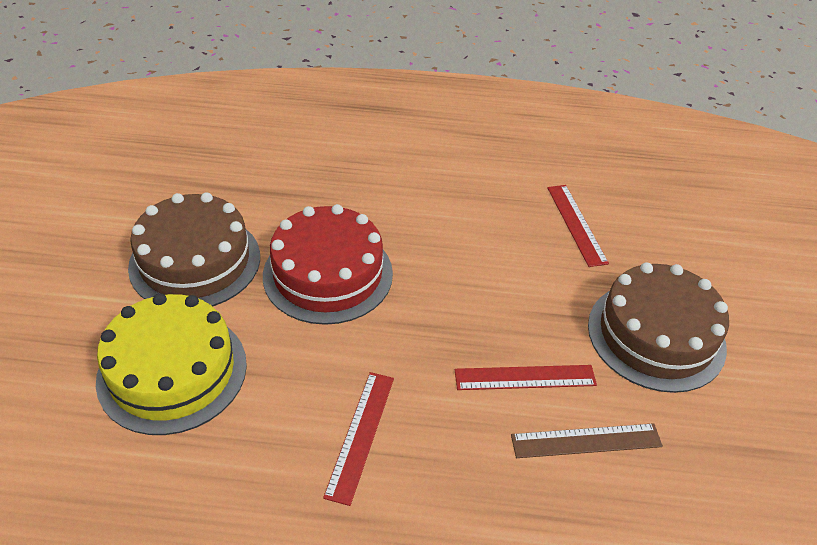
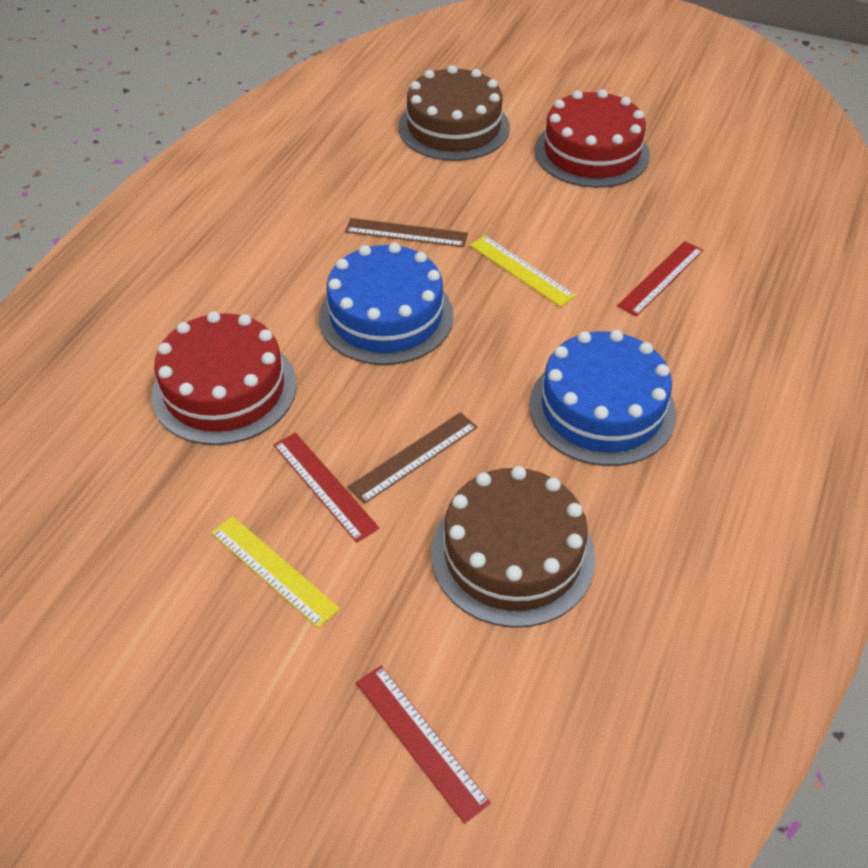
blue cake: none = 0 -> [319,243,454,365] [529,330,676,466] = 2
brown ruler: [511,423,663,458] = 1 -> [345,218,468,247] [348,412,477,504] = 2
red cake: [263,204,393,325] = 1 -> [151,311,297,445] [535,89,650,188] = 2
yellow cake: [96,293,247,435] = 1 -> none = 0
yellow ruler: none = 0 -> [211,516,340,628] [470,235,576,307] = 2

